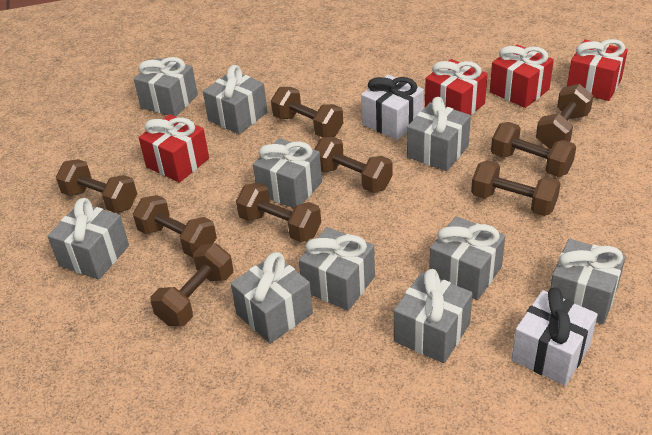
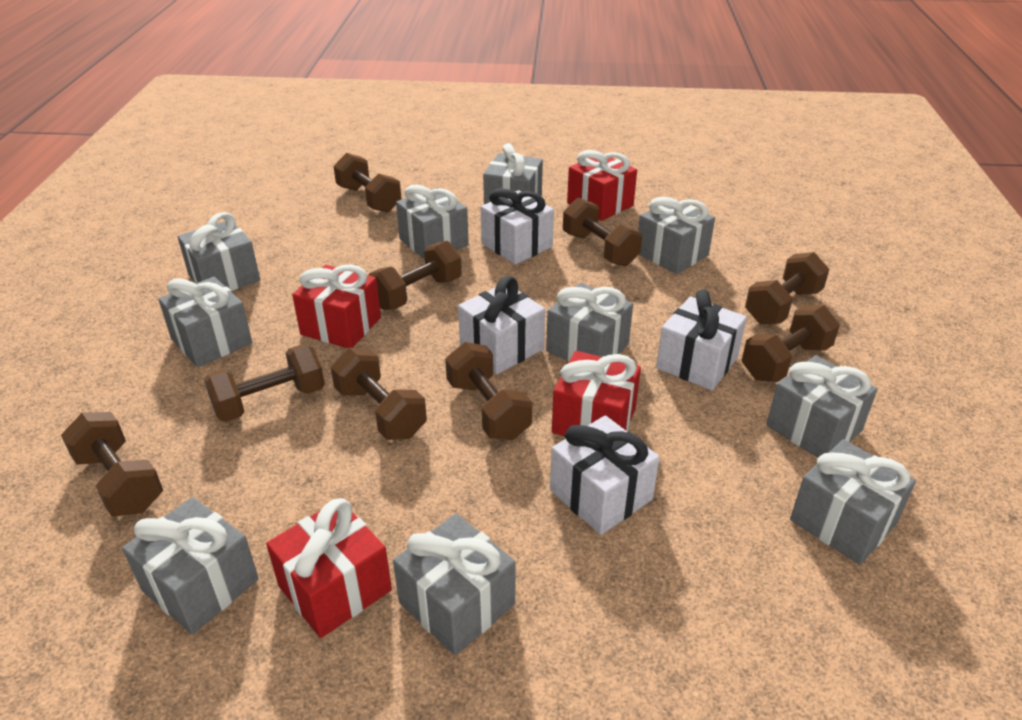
white gift: [361,74,424,140] [511,288,598,386] = 2 -> [458,276,545,374] [481,188,554,265] [550,415,660,535] [656,289,747,390] = 4

